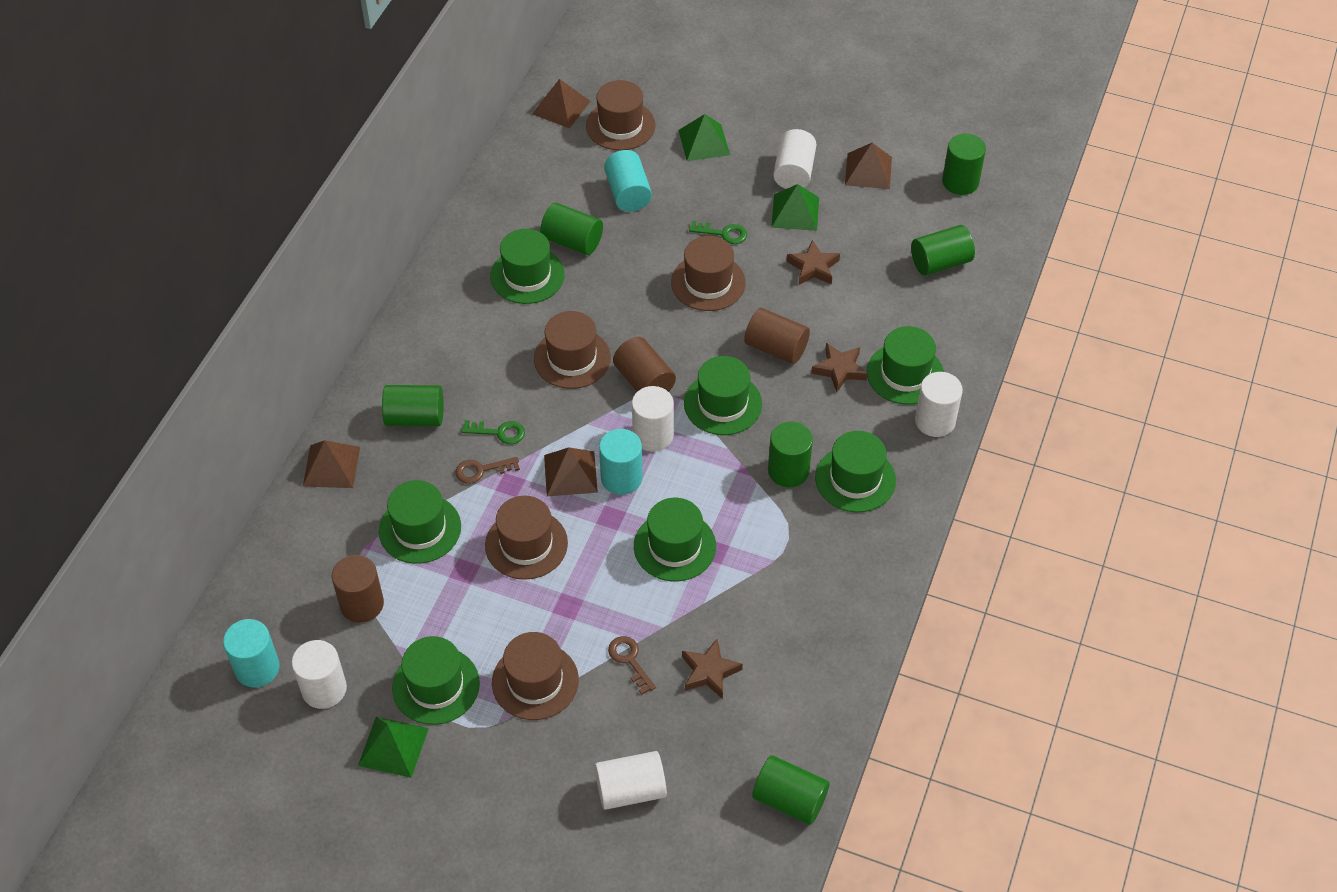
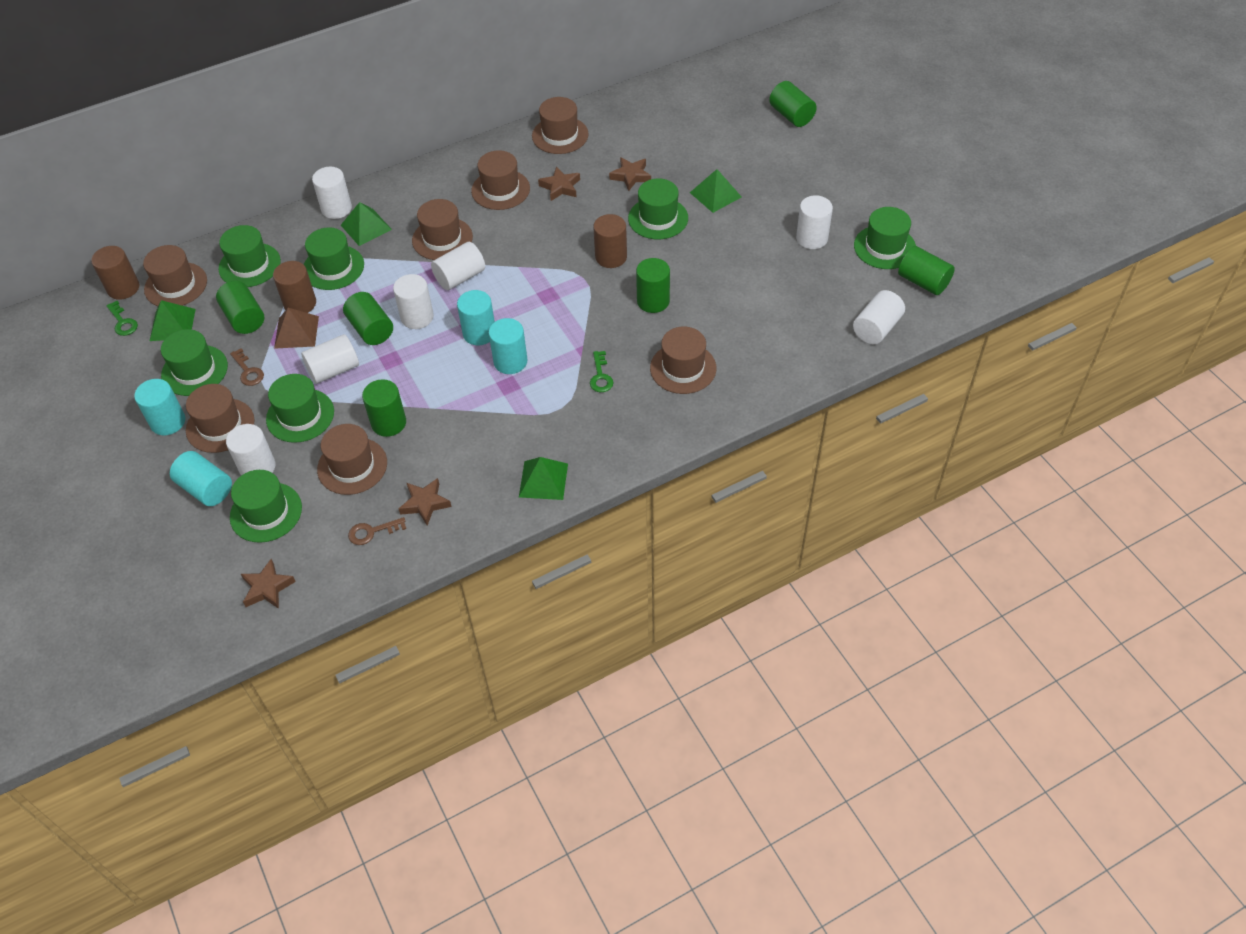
brown hat: [485,496,568,580] [492,632,579,720] [534,311,611,389] [586,80,656,150] [671,236,746,311] = 5 -> [143,245,207,306] [186,384,255,453] [317,424,387,495] [412,199,473,260] [471,150,530,210] [532,97,589,154] [650,327,717,394] = 7
brown pyramid: [303,440,360,488] [532,79,591,128] [544,448,598,496] [845,143,892,189] = 4 -> [274,308,319,349] = 1
brown star: [682,639,743,699] [786,240,840,285] [811,343,868,392] = 3 -> [241,559,296,609] [399,478,452,526] [538,166,580,201] [609,157,651,191] = 4
green pyramid: [358,717,429,778] [678,114,730,161] [771,184,819,231] = 3 -> [150,300,196,341] [341,202,392,246] [519,457,568,500] [690,169,742,213] = 4
turquoise cylinder: [223,619,280,688] [599,429,643,495] [604,150,652,212] = 3 -> [134,379,185,435] [170,451,232,506] [457,290,495,345] [489,318,528,374] = 4
white cylinder: [292,640,347,709] [595,751,667,810] [632,386,674,452] [773,129,816,189] [915,372,963,437] = 5 -> [226,424,275,475] [301,334,359,384] [312,167,352,219] [393,274,434,329] [431,242,485,290] [796,195,833,249] [853,290,905,344] = 7

